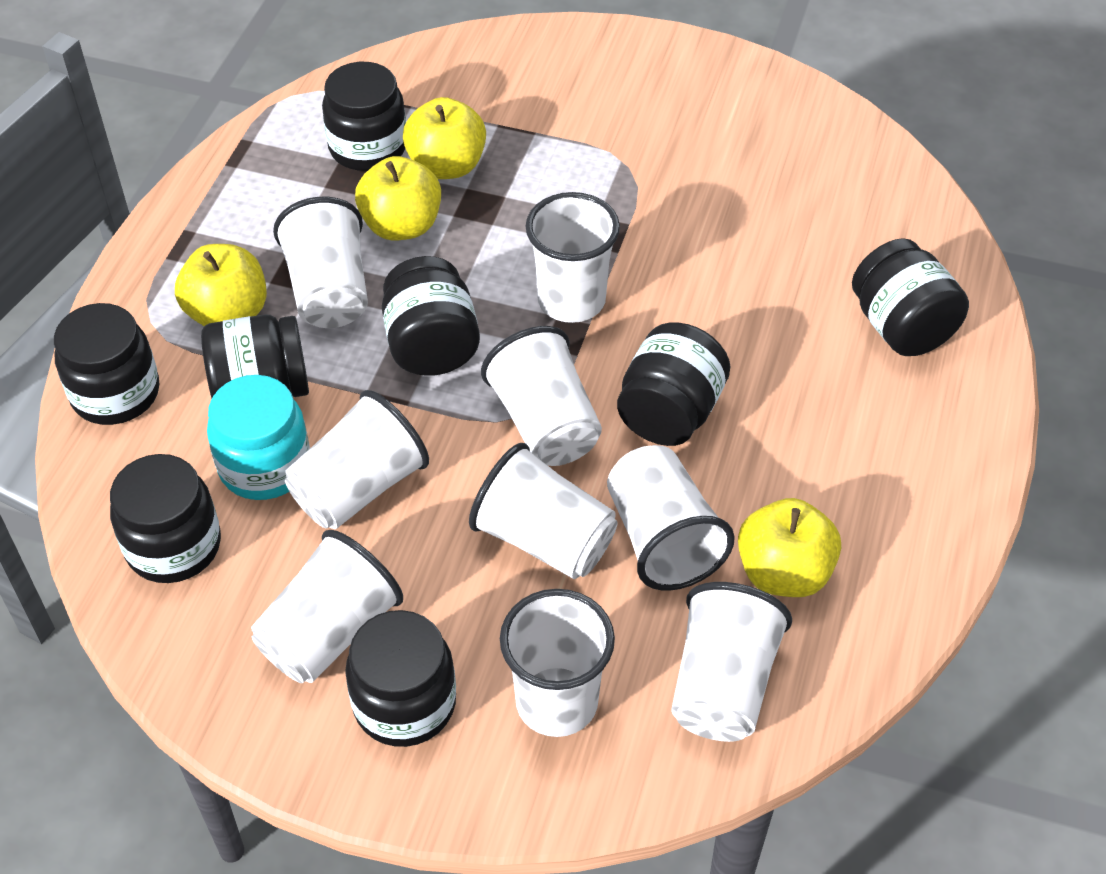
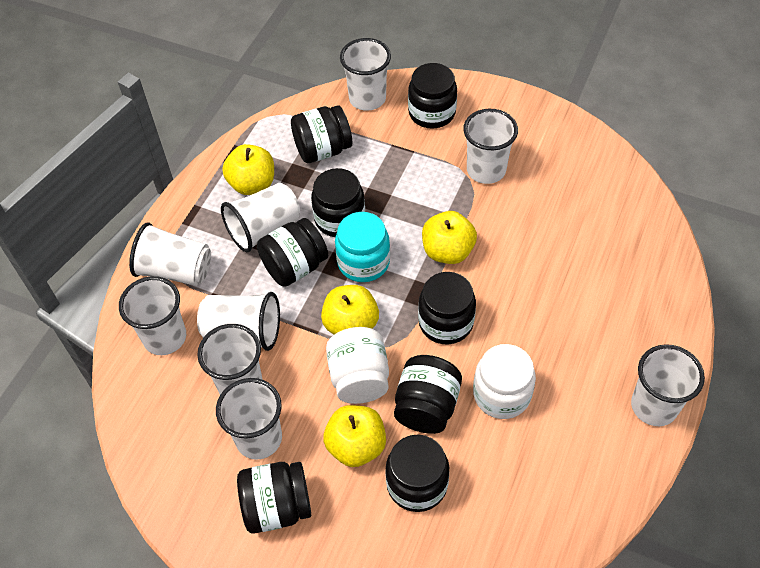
white jar: none = 0 -> [326,327,389,404] [473,344,536,419] = 2

